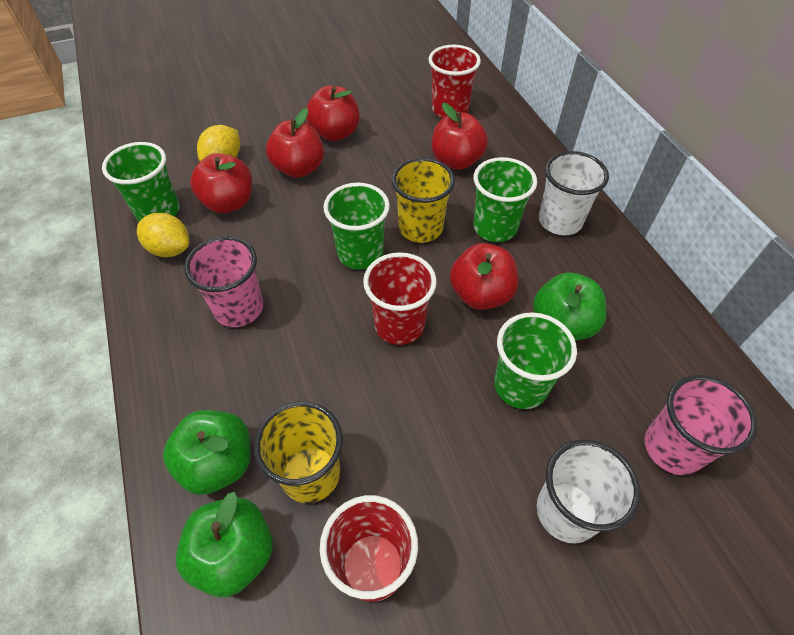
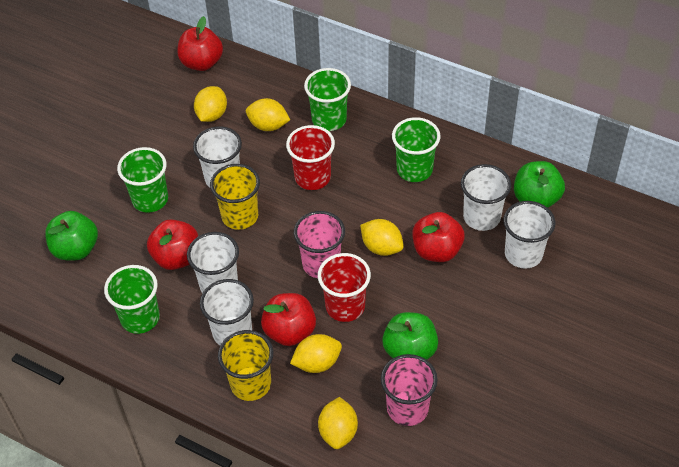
red apple: [190,153,252,213] [266,108,324,178] [306,86,359,141] [432,103,488,170] [450,243,519,310] = 5 -> [147,219,198,270] [177,16,223,71] [261,293,316,346] [413,212,465,262] = 4
red cup: [320,495,418,602] [363,252,437,345] [429,45,481,118] = 3 -> [286,125,335,190] [318,253,371,322] = 2
white cup: [537,439,640,543] [539,151,609,235] = 2 -> [187,232,239,293] [193,126,242,187] [200,279,254,345] [461,164,511,231] [503,201,555,269] = 5
yellow lemon: [137,213,189,257] [197,125,240,162] = 2 -> [194,86,227,122] [246,98,290,131] [290,334,342,373] [318,397,358,449] [360,219,404,256] = 5

